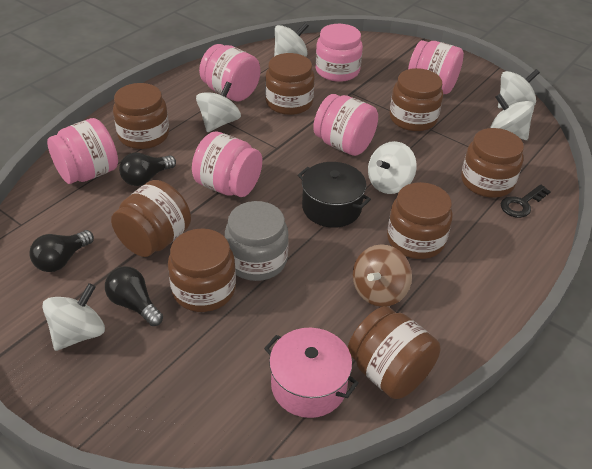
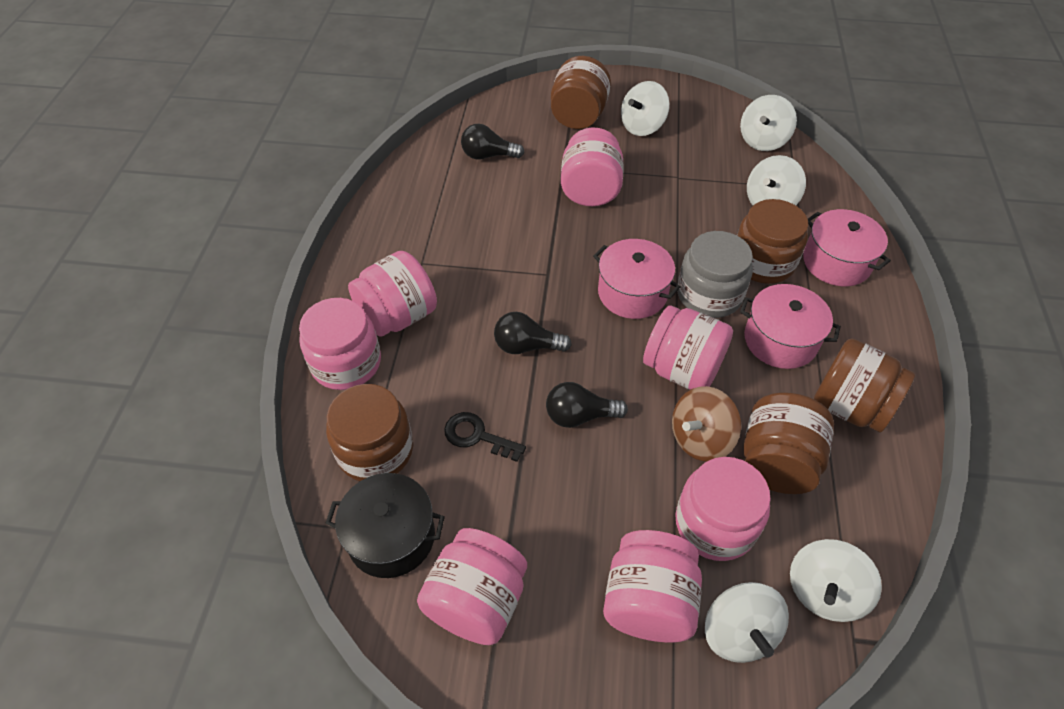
brown jar: [111,180,191,257] [113,83,169,149] [168,228,236,312] [265,53,315,115] [348,306,440,399] [387,182,453,259] [390,68,443,131] [461,128,524,198] = 8 -> [326,384,413,481] [551,56,611,129] [737,199,809,284] [743,392,834,494] [814,338,915,433] = 5
pink jar: [47,118,118,184] [192,131,262,197] [199,44,260,101] [313,94,378,156] [315,24,363,82] [408,40,464,94] = 6 -> [299,298,381,390] [348,251,437,337] [417,528,527,645] [561,128,624,206] [603,530,702,643] [643,306,733,390] [675,457,771,561] = 7
pink pot: [264,328,359,418] = 1 -> [593,239,681,319] [740,284,841,369] [803,209,891,286] = 3
white spinning top: [42,283,105,351] [196,82,241,132] [274,22,309,57] [368,141,417,194] [491,94,534,140] [498,69,540,108] = 6 -> [621,81,670,136] [705,582,789,663] [740,95,797,151] [747,155,806,205] [790,539,882,622] = 5

